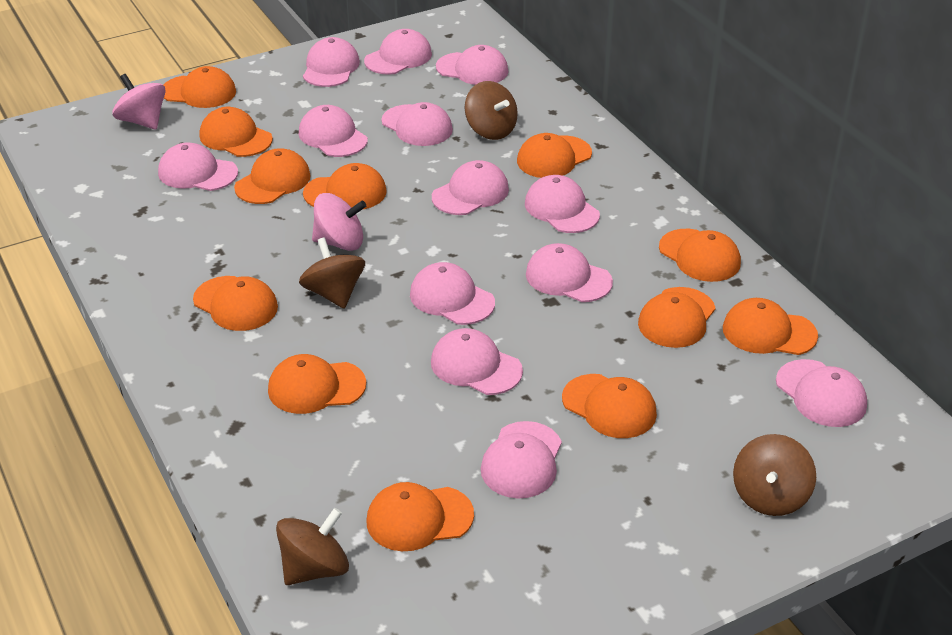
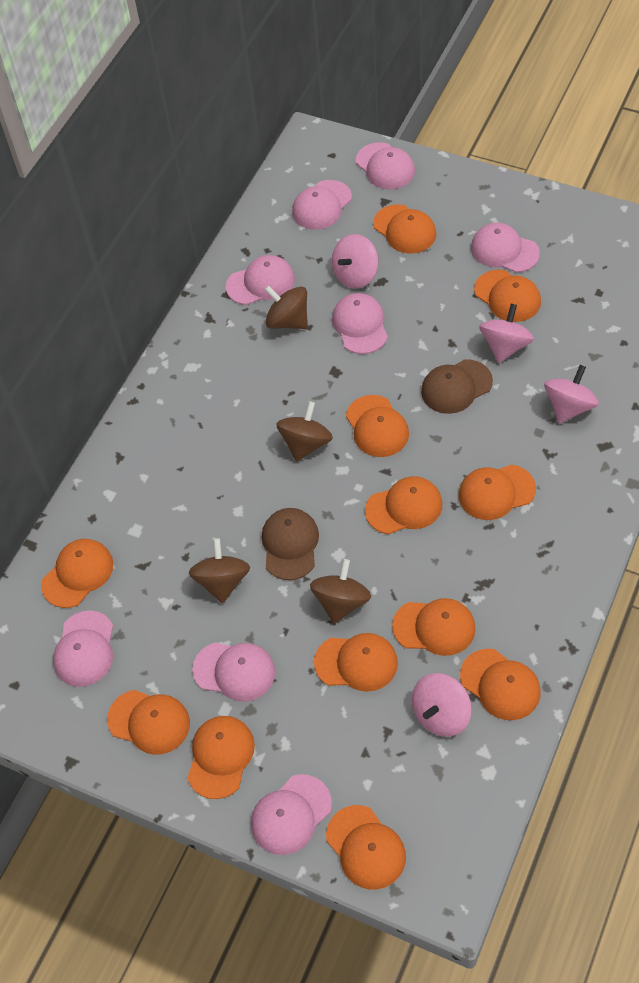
brown cap: none = 0 -> [262,508,319,580] [421,359,493,414] = 2
pink cap: [158,142,238,191] [299,105,368,157] [303,37,360,87] [364,29,432,75] [381,102,453,146] [410,262,495,325] [431,328,523,395] [432,160,509,215] [436,45,508,85] [481,421,562,498] [525,175,600,233] [526,243,613,302] [776,359,867,427] = 13 -> [53,610,113,687] [192,643,275,702] [226,255,295,305] [251,774,332,855] [292,180,352,230] [332,293,388,354] [356,142,415,189] [471,223,540,273] = 8
pink spinning top: [112,74,166,130] [312,193,366,251] = 2 -> [332,234,379,289] [412,673,472,737] [479,304,534,363] [544,365,599,424] = 4

